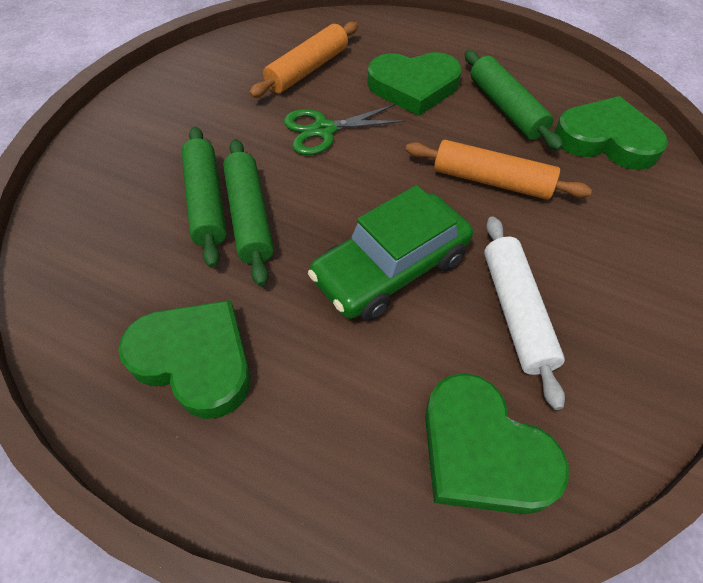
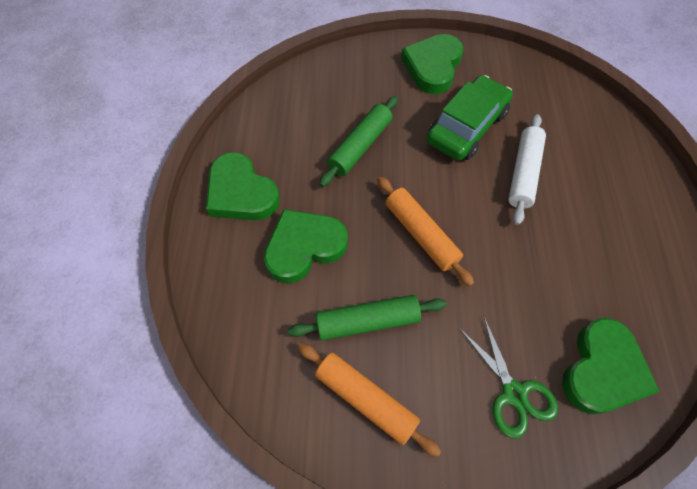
green rolling pin: [181,127,227,268] [223,139,274,286] [465,50,563,151] = 3 -> [288,295,447,341] [319,96,398,187] = 2

